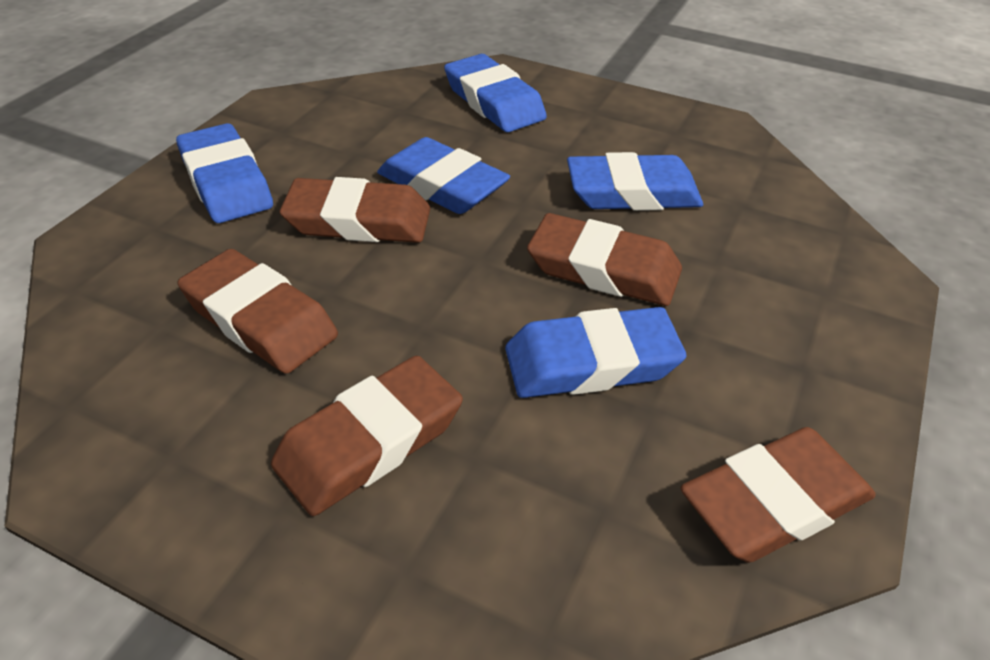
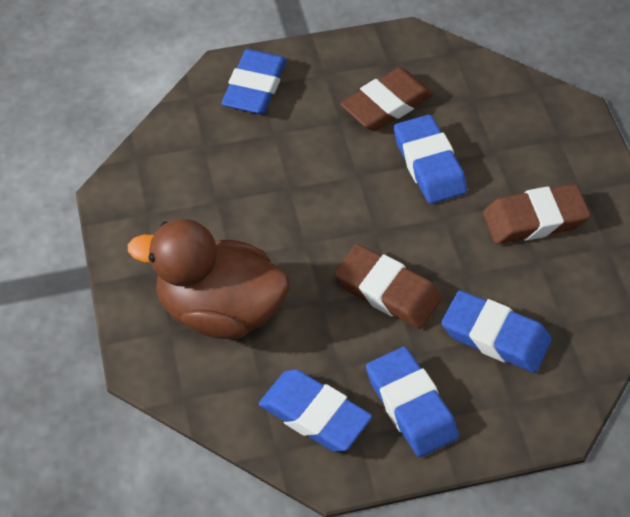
brown duck: none = 0 -> [128,219,290,339] = 1
brown eraser: [178,249,338,374] [271,356,463,516] [280,177,430,243] [527,213,682,306] [680,427,876,563] = 5 -> [334,244,442,329] [341,67,433,131] [483,184,590,244] = 3

